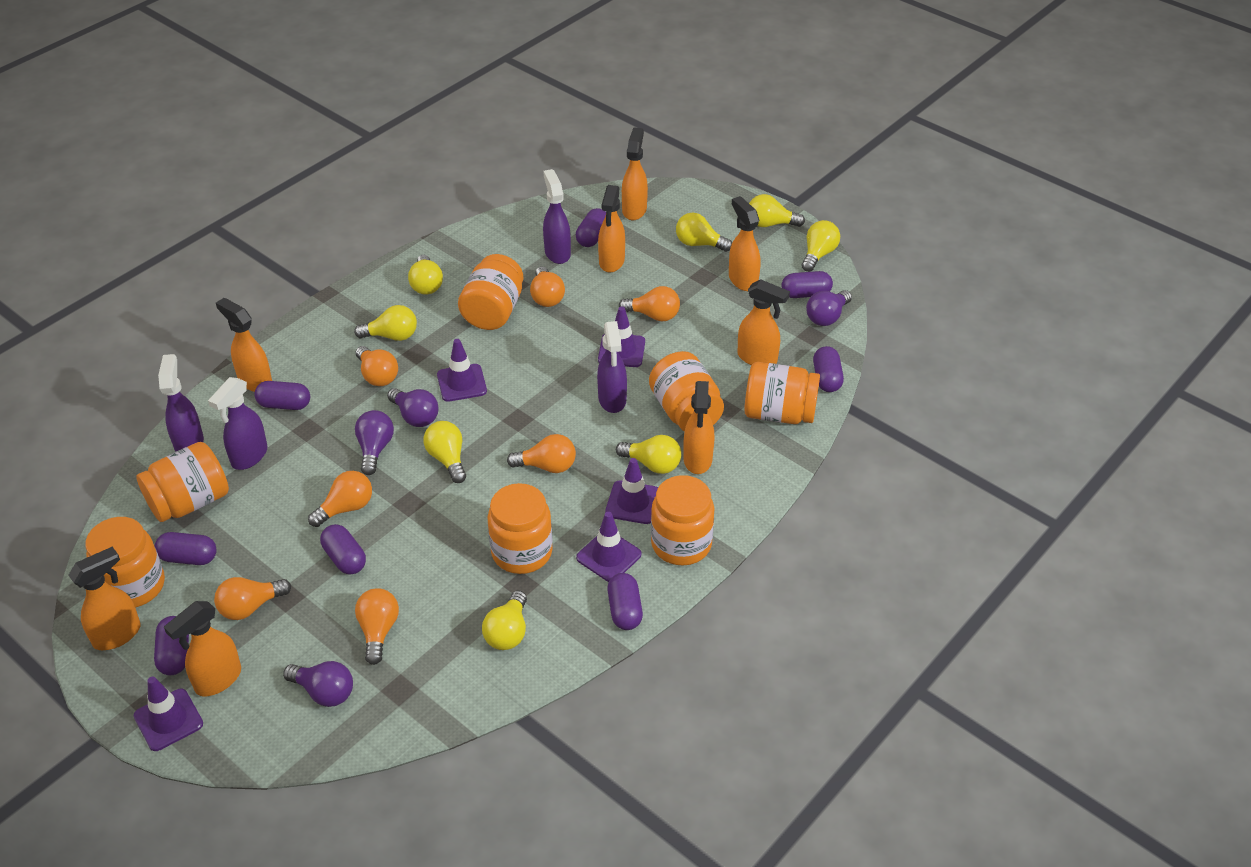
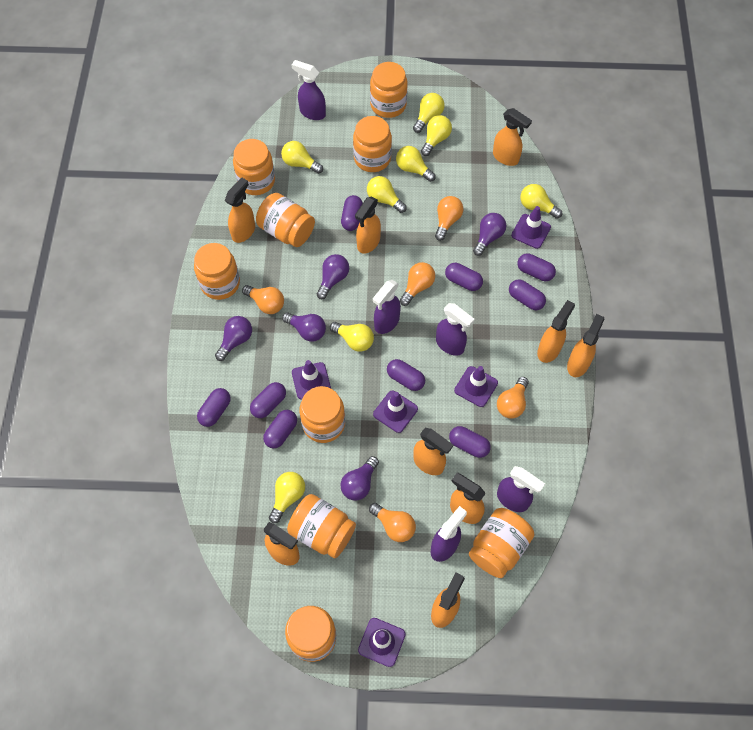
orange jar: [85,517,165,608] [136,442,229,522] [458,254,524,330] [488,483,553,574] [649,351,724,431] [651,475,714,565] [744,362,820,424] = 7 -> [194,243,240,300] [233,139,275,195] [256,193,315,247] [285,606,336,662] [287,494,356,558] [299,386,345,443] [353,116,392,172] [370,62,408,118] [469,508,534,578] = 9
orange light bulb: [214,577,291,620] [308,471,372,527] [355,588,399,665] [356,346,398,386] [507,434,576,473] [530,267,565,307] [619,286,680,321] = 7 -> [242,285,284,314] [369,503,416,542] [400,262,435,306] [435,196,463,241] [497,377,529,419] = 5
orange spray bottle: [68,547,141,650] [164,601,241,696] [216,298,272,392] [598,185,625,272] [622,127,648,220] [683,381,714,474] [729,196,761,291] [738,279,790,365] = 8 -> [225,177,255,243] [264,522,300,566] [355,197,381,254] [413,427,453,475] [431,572,465,628] [450,473,485,524] [493,108,532,166] [537,300,575,363] [567,314,605,377] = 9
purple capsule: [154,616,189,675] [155,532,217,565] [254,381,310,410] [320,524,366,575] [576,208,606,247] [607,573,643,630] [782,271,833,298] [813,346,844,392] = 8 -> [197,388,231,427] [250,382,286,418] [263,410,297,449] [341,195,363,231] [387,359,425,391] [445,263,483,291] [449,426,491,458] [509,279,546,310] [517,253,556,281] = 9
purple light bulb: [283,661,353,707] [355,410,394,475] [387,388,438,427] [806,290,852,326] = 4 -> [215,316,252,361] [282,312,326,342] [317,254,349,299] [341,456,379,501] [473,213,506,256] = 5
purple spray bottle: [158,354,204,452] [208,377,268,470] [543,169,571,264] [597,321,627,413] = 4 -> [291,60,326,120] [373,280,401,334] [431,506,467,562] [436,303,474,356] [497,466,545,512] = 5

